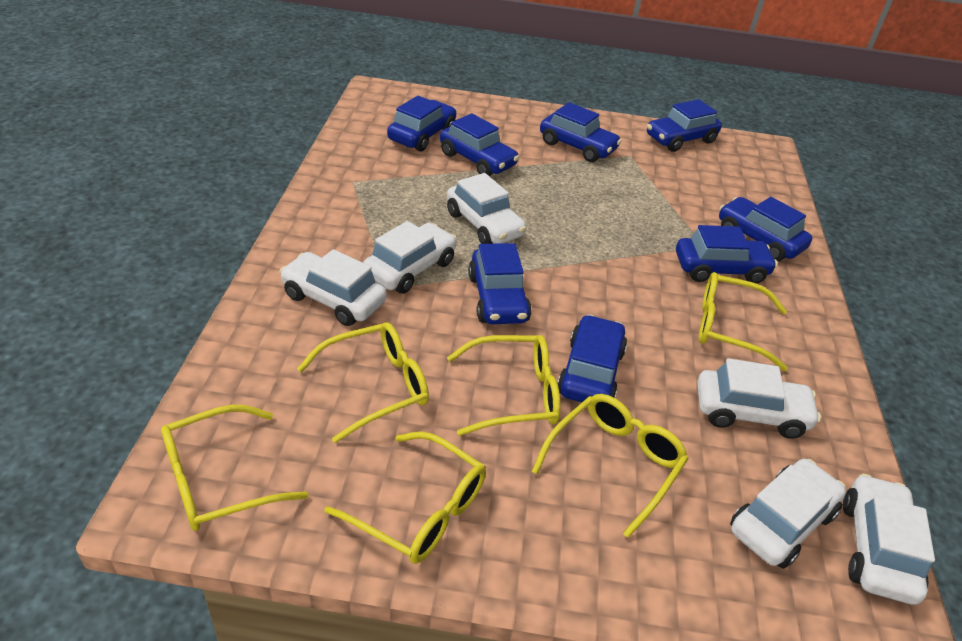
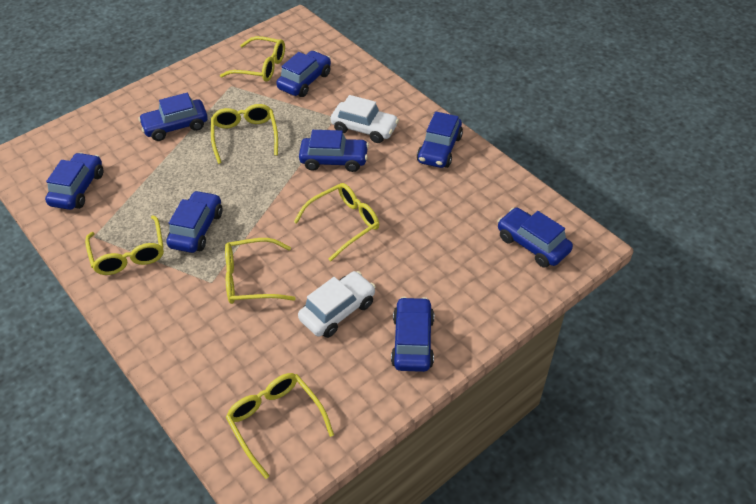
white car: [279,249,387,326] [363,221,457,294] [447,173,527,244] [697,358,821,439] [730,459,846,569] [843,474,935,605] = 6 -> [298,271,376,338] [330,95,399,143] = 2

